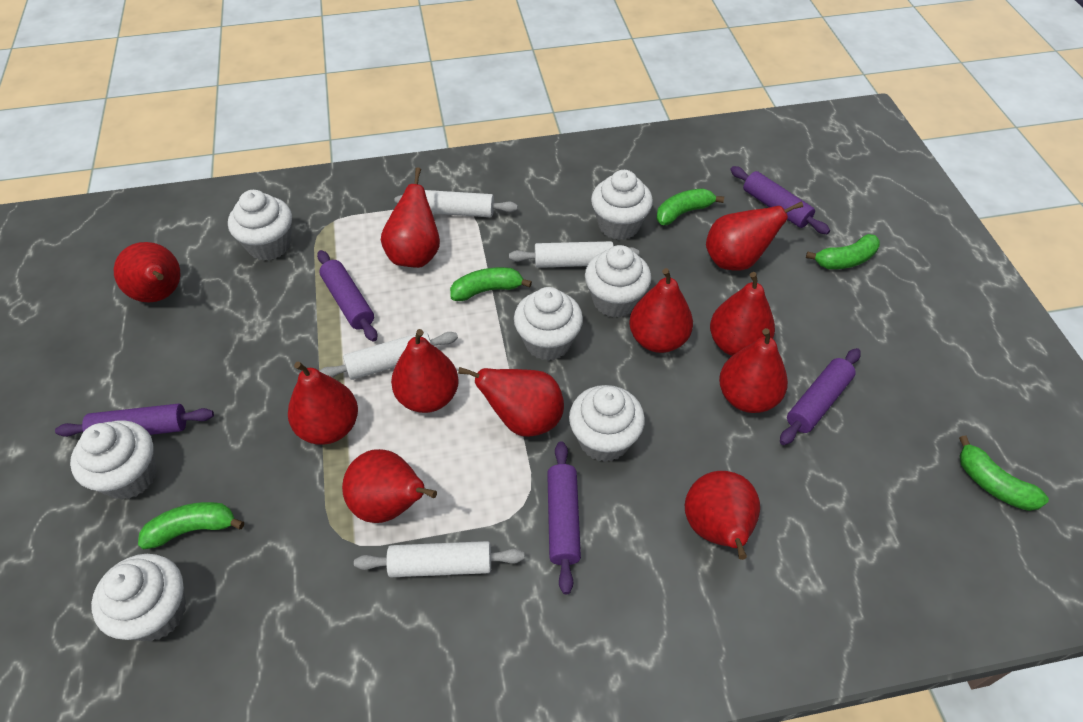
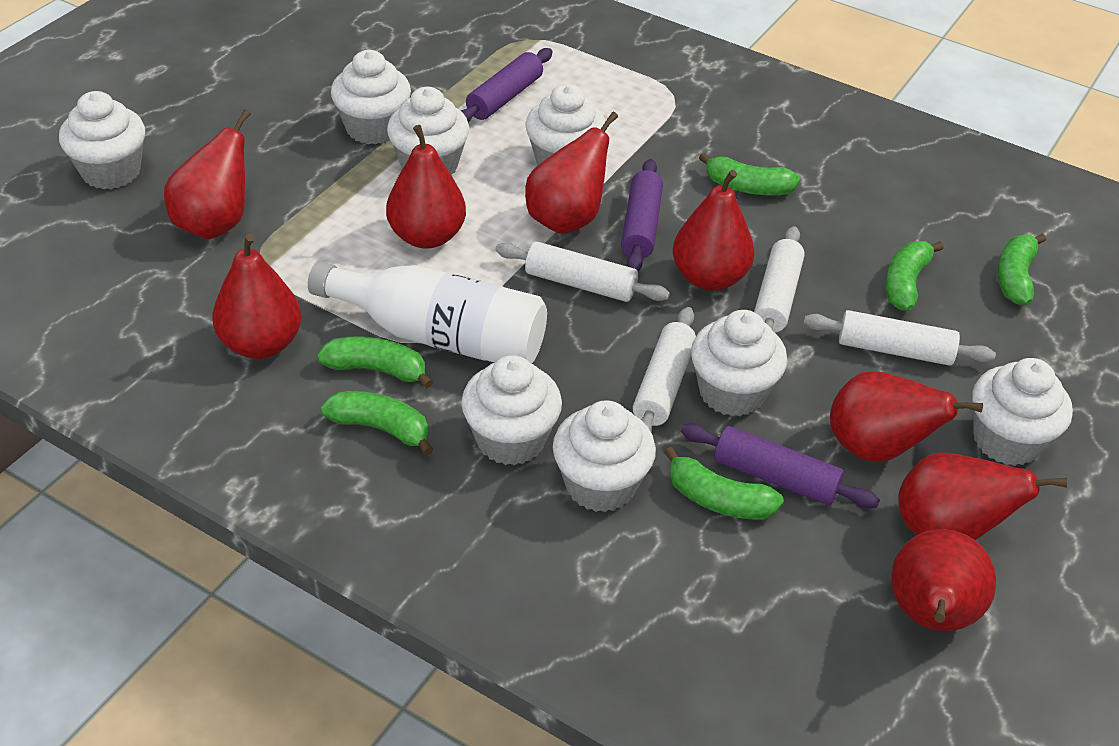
green banana: [138,502,244,549] [450,267,532,301] [656,188,724,225] [806,234,880,269] [959,436,1049,511] = 5 -> [317,336,433,388] [321,391,434,456] [664,447,784,520] [699,153,800,195] [885,241,944,311] [997,233,1046,305] = 6
purple rolling pin: [55,404,214,437] [317,250,377,342] [547,441,581,594] [730,166,830,234] [780,348,861,445] = 5 -> [461,48,553,123] [621,159,663,271] [681,424,880,508] = 3
red pear: [114,242,180,302] [288,361,358,444] [342,449,437,523] [381,167,440,268] [391,329,459,413] [458,367,564,437] [629,268,693,353] [685,471,760,560] [706,201,803,270] [710,272,775,356] [719,328,788,413] = 11 -> [164,110,251,239] [212,234,301,359] [386,125,466,249] [525,112,618,234] [673,170,754,291] [830,371,983,462] [892,529,996,631] [898,453,1067,540] = 8
white bottle: none = 0 -> [308,261,547,364] = 1
white cupcake: [70,420,157,500] [91,554,186,641] [228,190,292,261] [514,287,583,361] [569,385,645,462] [585,245,651,318] [591,170,653,240] = 7 -> [59,91,145,189] [331,50,411,144] [387,87,469,175] [461,355,562,465] [525,84,606,166] [553,400,656,512] [691,310,787,416] [972,358,1073,466] = 8

